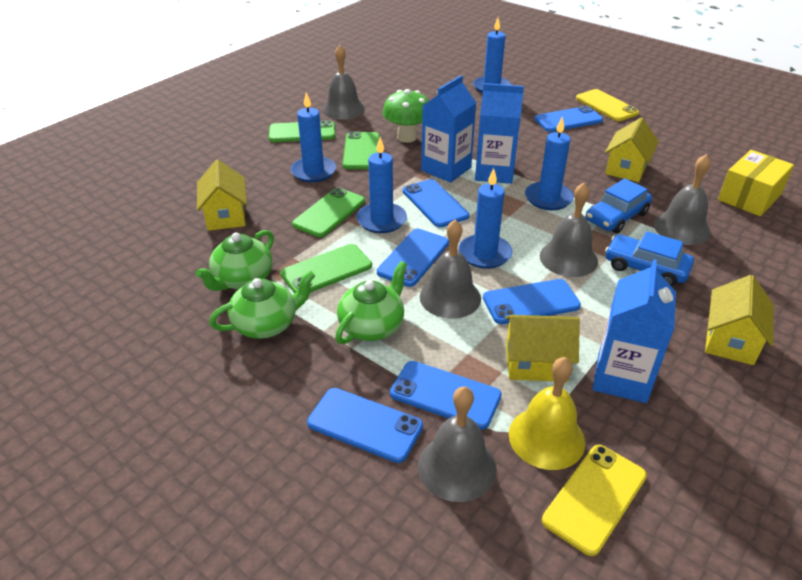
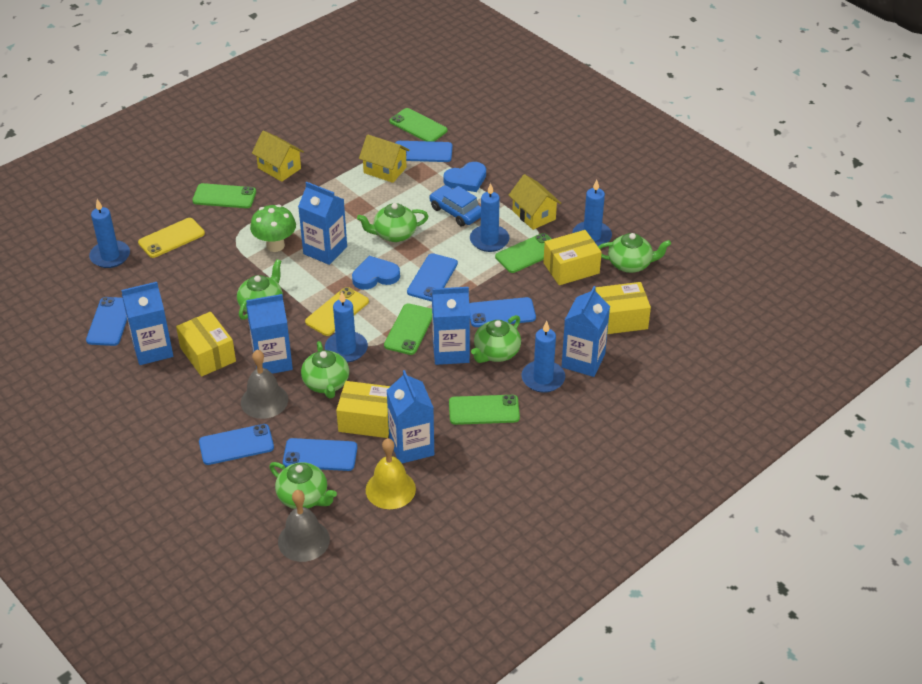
blue car: [586,178,652,234] [605,231,694,286] = 2 -> [429,185,481,226] = 1
blue carton: [421,75,476,183] [475,83,524,184] [593,259,676,403] = 3 -> [121,282,173,365] [246,294,293,374] [298,182,347,265] [386,370,434,463] [432,287,470,365] [562,286,610,377] = 6
blue heart: none = 0 -> [352,256,400,290] [444,162,486,192] = 2
green phone: [269,120,335,142] [280,244,372,294] [292,187,365,237] [343,131,380,169] = 4 -> [192,183,256,208] [384,303,432,355] [390,108,448,142] [449,395,520,425] [495,233,551,273] = 5
green teapot: [195,230,274,291] [209,271,315,339] [335,261,407,344] = 3 -> [237,259,283,320] [269,462,337,509] [301,341,349,398] [357,203,429,242] [471,315,521,363] [598,233,671,273] = 6
grey bell: [322,45,365,119] [418,386,497,502] [420,219,481,319] [540,183,598,277] [654,154,711,245] = 5 -> [241,350,288,419] [278,490,330,562] = 2
yellow box: [718,150,794,216] = 1 -> [176,312,236,377] [336,381,390,438] [543,230,602,285] [595,282,651,334] = 4
yellow house: [197,160,247,231] [505,315,580,382] [605,118,659,182] [705,275,774,365] = 4 -> [252,130,304,182] [359,134,410,183] [509,174,561,230] = 3

